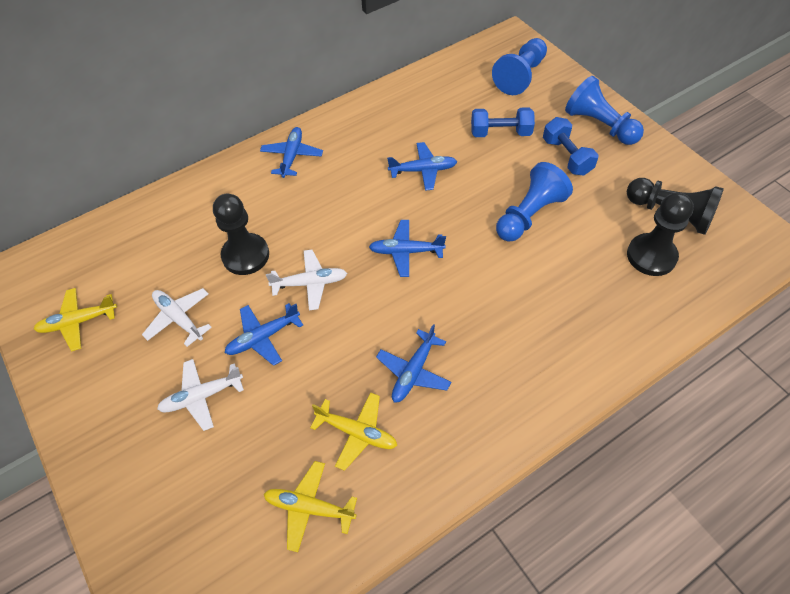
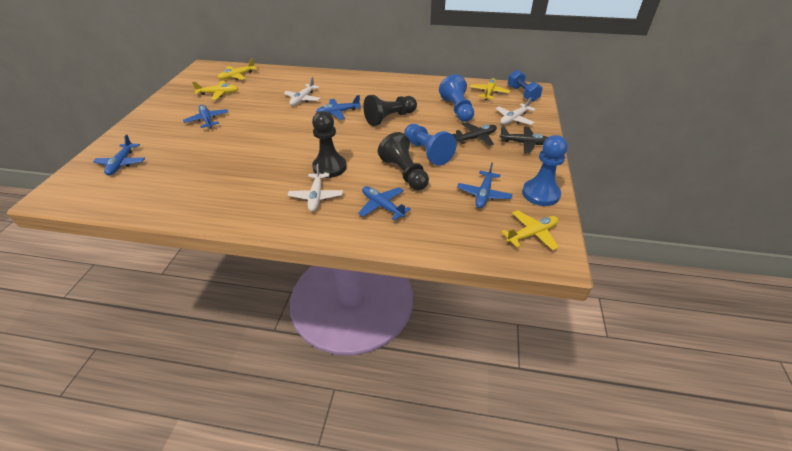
black plane: none = 0 -> [452,122,497,146] [499,126,548,153] = 2
blue dumbbell: [471,107,535,137] [543,117,599,175] = 2 -> [508,70,543,102] = 1
yellow plane: [34,288,117,352] [264,461,357,552] [310,392,397,471] = 3 -> [192,81,239,100] [218,58,257,80] [470,78,510,100] [501,210,559,251] = 4

